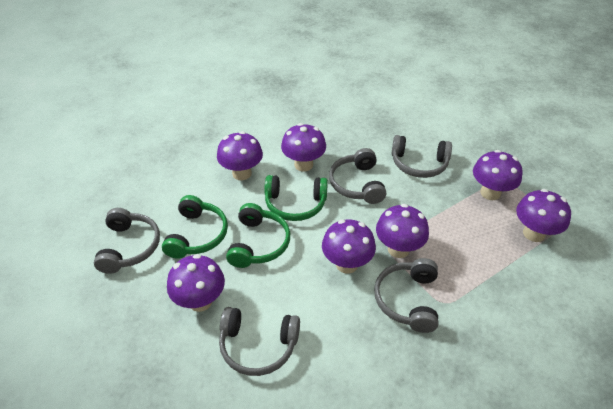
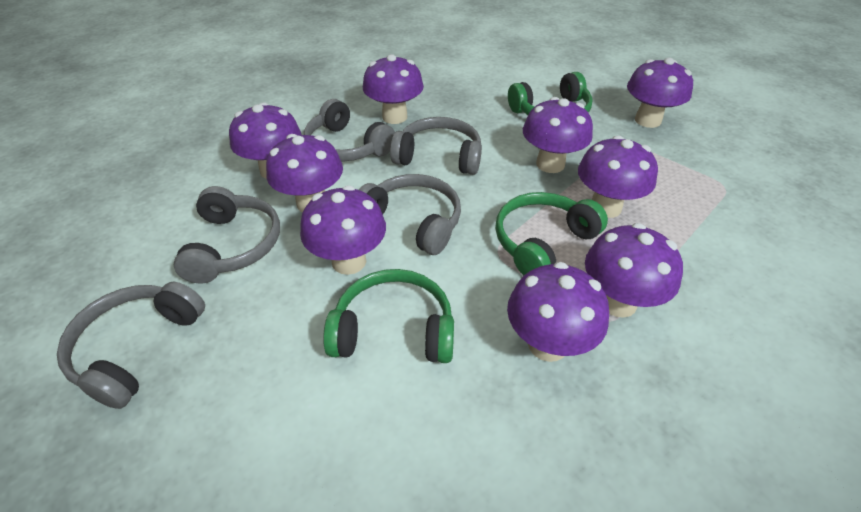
purple mushroom: [167,254,225,312] [217,131,263,180] [281,123,326,172] [322,219,376,274] [376,204,429,258] [473,150,523,200] [516,189,571,242] = 7 -> [229,102,302,179] [266,134,343,213] [300,185,386,275] [363,54,424,124] [507,262,609,362] [523,97,593,173] [578,135,658,218] [585,223,683,318] [627,58,693,128] = 9

